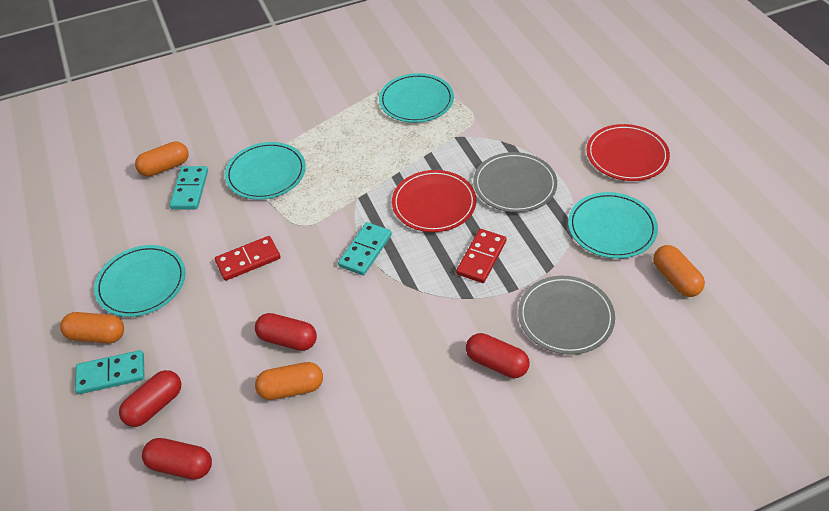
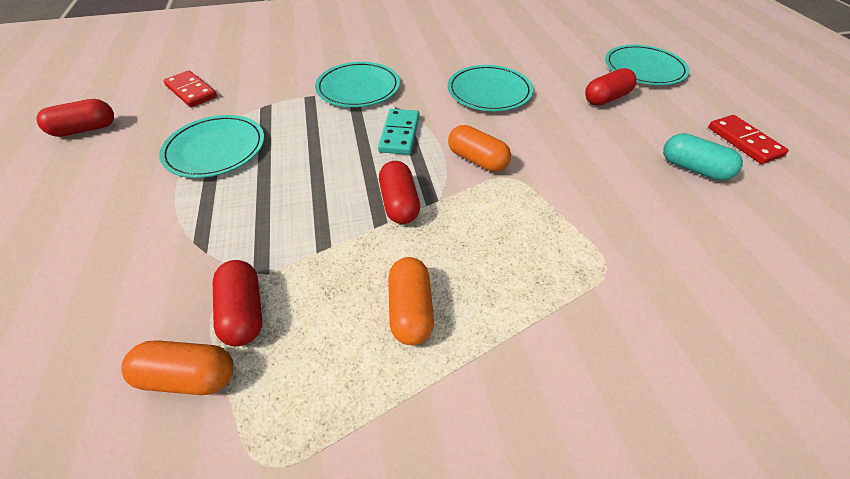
grey plate: [473,152,557,213] [518,276,615,355] = 2 -> none = 0
orange capsule: [60,312,124,344] [135,141,189,177] [255,362,323,400] [653,245,705,297] = 4 -> [121,340,234,395] [388,257,434,345] [448,125,511,172] = 3
red plate: [392,170,476,232] [587,124,670,181] = 2 -> none = 0
turquoise capsule: none = 0 -> [663,133,743,181] = 1
turquoise domino: [75,350,145,394] [169,166,208,210] [338,222,392,276] = 3 -> [378,109,420,155] = 1

